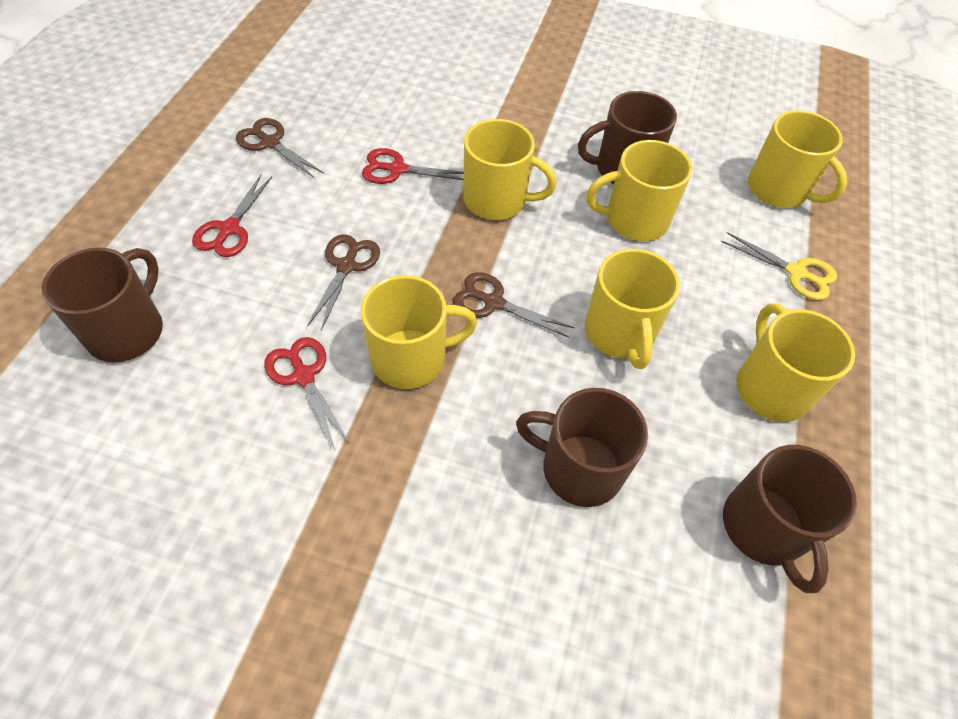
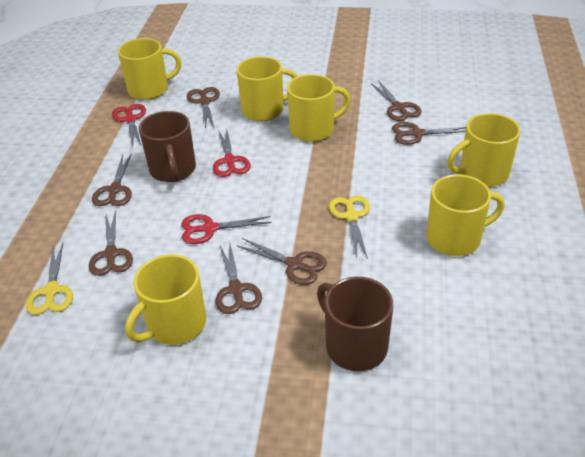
brown mug: [42,247,163,362] [516,388,648,507] [578,91,677,184] [723,445,857,593] = 4 -> [139,111,196,182] [317,277,393,371] = 2
brown scissors: [236,118,324,179] [307,234,380,331] [453,272,575,338] = 3 -> [89,210,133,276] [92,153,132,206] [187,87,220,128] [216,244,262,314] [237,238,327,285] [371,81,422,121] [392,122,466,145] = 7
yellow scissors: [721,232,837,300] = 1 -> [26,243,73,315] [329,196,370,259] = 2

